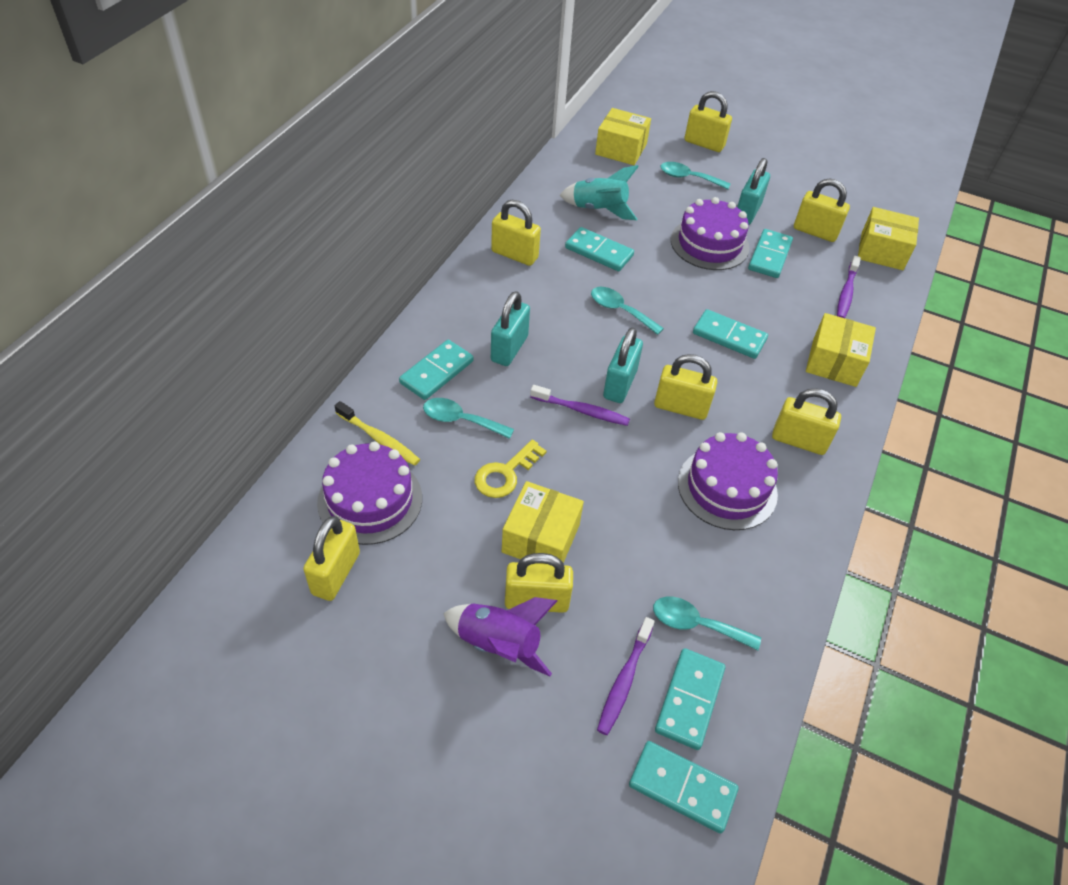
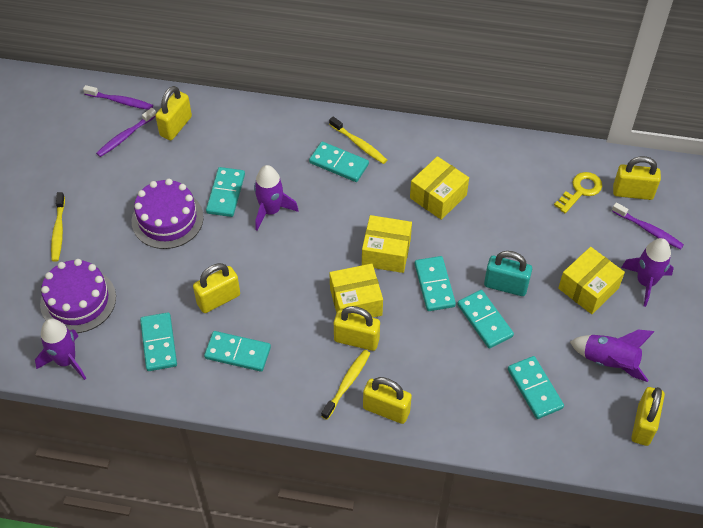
purple cake: [317,442,422,545] [671,197,749,270] [678,432,778,530] = 3 -> [40,259,116,333] [132,179,204,249] = 2
purple rocket: [443,597,557,676] = 1 -> [35,319,86,380] [254,165,299,231] [570,330,654,382] [621,238,674,307] = 4
turquoise domino: [399,340,473,400] [565,227,634,271] [629,741,739,833] [655,648,725,750] [693,309,768,359] [748,229,793,278] = 6 -> [140,312,177,371] [204,331,271,372] [206,167,245,217] [309,142,369,182] [415,256,456,311] [457,290,514,349] [508,356,564,419] = 7
turquoise padlock: [491,291,530,366] [603,327,643,403] [737,158,770,225] = 3 -> [484,251,532,296] = 1
turquoise rocket: [559,165,639,220] = 1 -> none = 0
turquoise spoon: [423,398,514,439] [591,287,664,335] [653,597,761,651] [661,162,731,189] = 4 -> none = 0
yellow padlock: [303,516,360,601] [491,200,541,266] [505,553,573,613] [654,354,717,420] [684,91,732,152] [772,388,841,455] [794,178,850,242] = 7 -> [155,86,192,140] [193,263,240,313] [334,306,380,351] [363,377,412,424] [613,156,661,200] [631,387,665,446] = 6
yellow toothbrush: [335,401,420,466] = 1 -> [51,192,65,262] [321,350,370,420] [329,117,387,164] = 3

